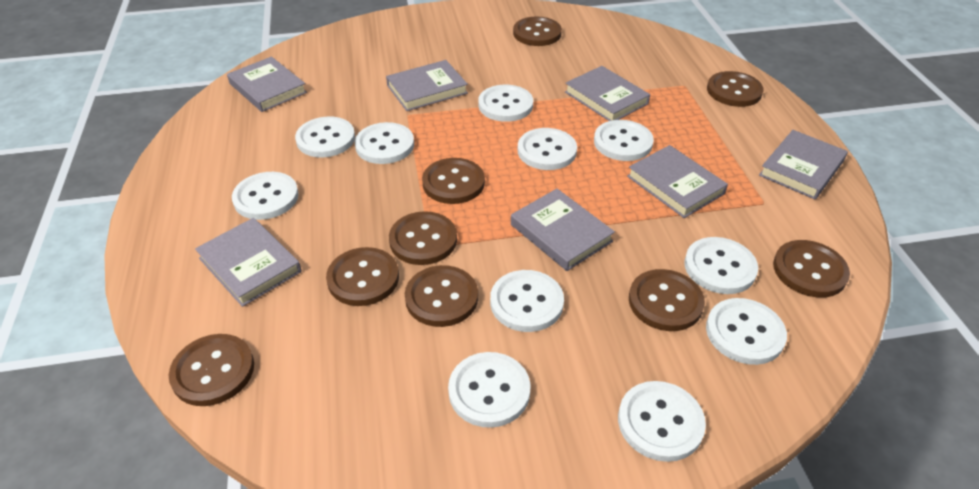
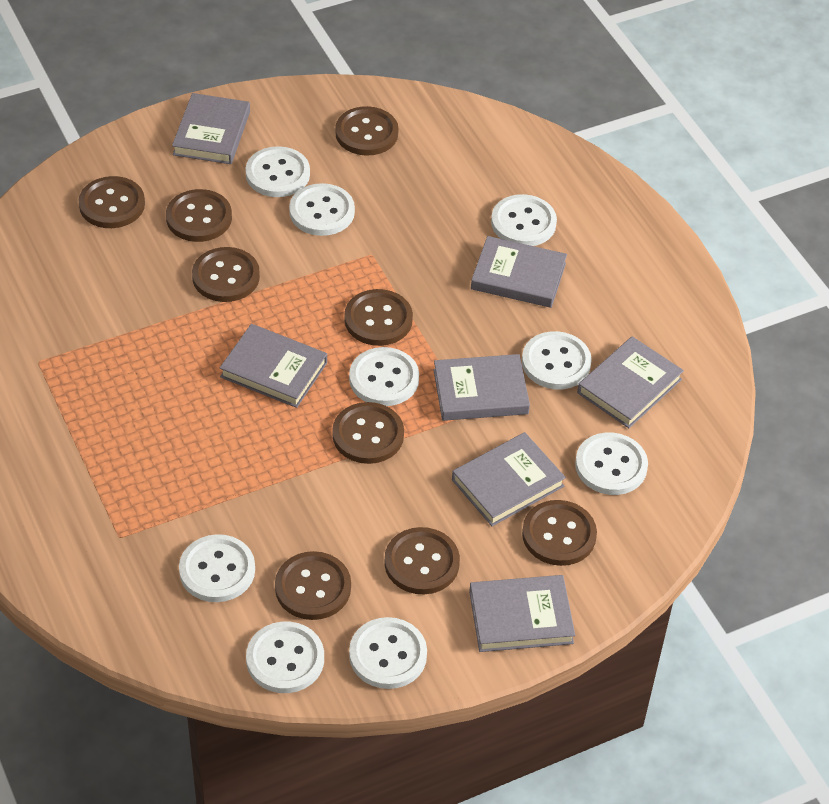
white button: [232,172,299,220] [295,117,355,157] [355,122,414,164] [448,352,530,428] [478,85,533,122] [490,270,564,332] [518,128,577,170] [594,120,654,161] [618,381,706,462] [684,237,758,294] [706,298,787,365] = 11 -> [179,534,255,602] [245,146,310,197] [246,622,324,693] [289,183,355,236] [349,347,419,406] [349,617,427,689] [491,194,557,246] [522,331,592,389] [575,433,648,495] = 9

